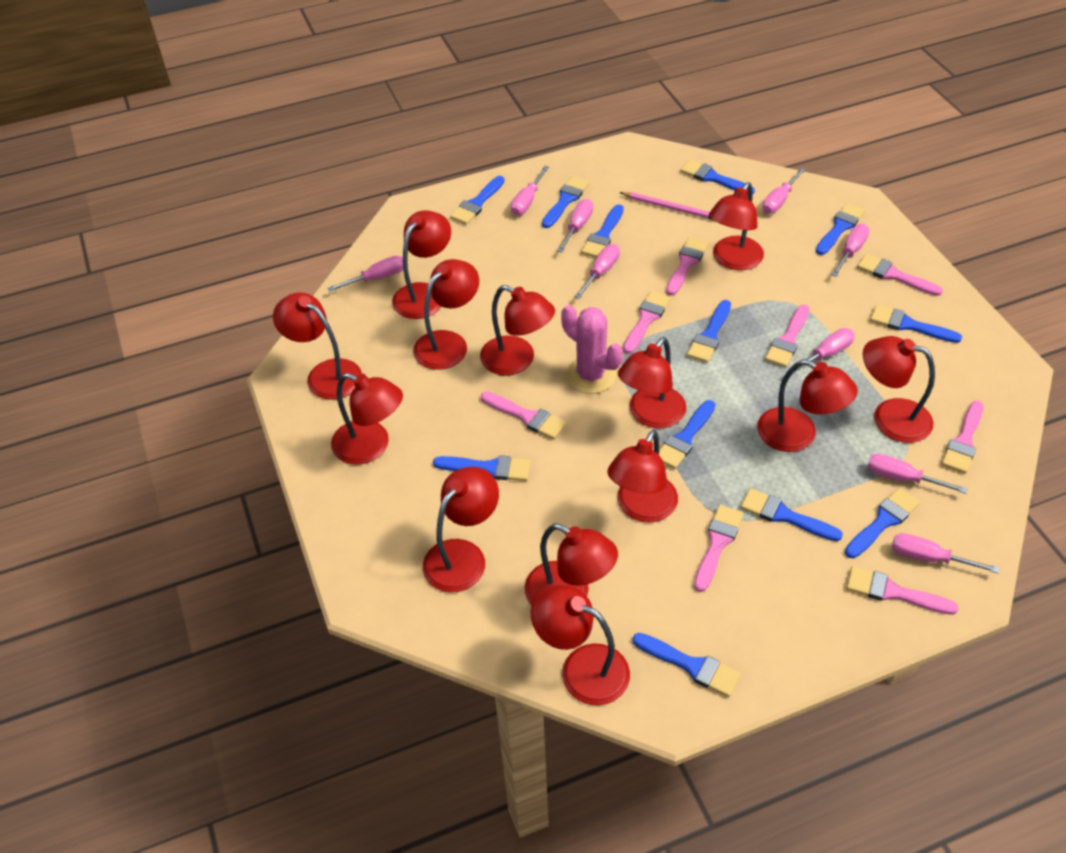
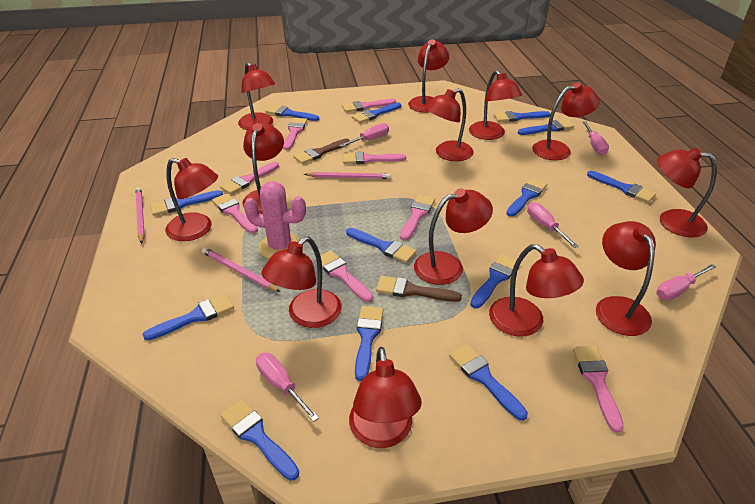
blue brush: [433,455,531,481] [450,176,505,225] [542,176,589,228] [581,204,624,258] [633,633,741,697] [659,400,716,469] [680,159,755,194] [687,300,731,363] [741,488,843,541] [816,203,865,255] [845,488,920,558] [870,305,962,343] = 12 -> [143,294,234,340] [150,190,223,216] [221,399,299,481] [265,105,319,121] [346,228,416,263] [352,102,401,123] [355,306,383,381] [449,344,528,421] [470,254,516,308] [494,111,551,122] [506,178,547,217] [518,119,574,135] [587,171,656,203] = 13
brown brush: none = 0 -> [294,138,350,164] [376,276,462,302] = 2
pink pencil: [619,192,711,219] = 1 -> [136,187,145,244] [202,247,280,292] [304,172,391,179] = 3
pink screwdriver: [327,256,403,292] [511,166,549,215] [557,199,593,252] [575,244,620,299] [762,168,806,214] [786,328,855,373] [831,224,870,277] [867,454,968,494] [892,533,999,574] = 9 -> [256,353,319,422] [339,123,389,147] [527,202,579,248] [583,121,609,155] [656,264,716,300] = 5

